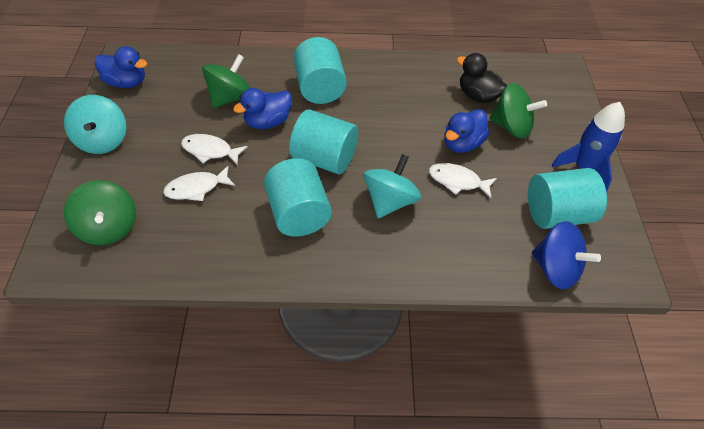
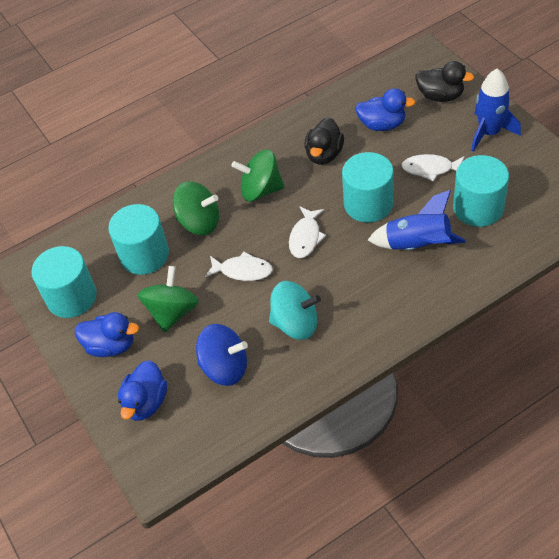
black duck: [457,53,507,103] = 1 -> [305,117,344,165] [415,61,474,102] = 2
blue rocket: [552,102,625,192] = 1 -> [368,190,466,251] [471,69,521,152] = 2
turquoise spinning top: [64,95,126,154] [363,154,421,218] = 2 -> [269,281,321,340] = 1

